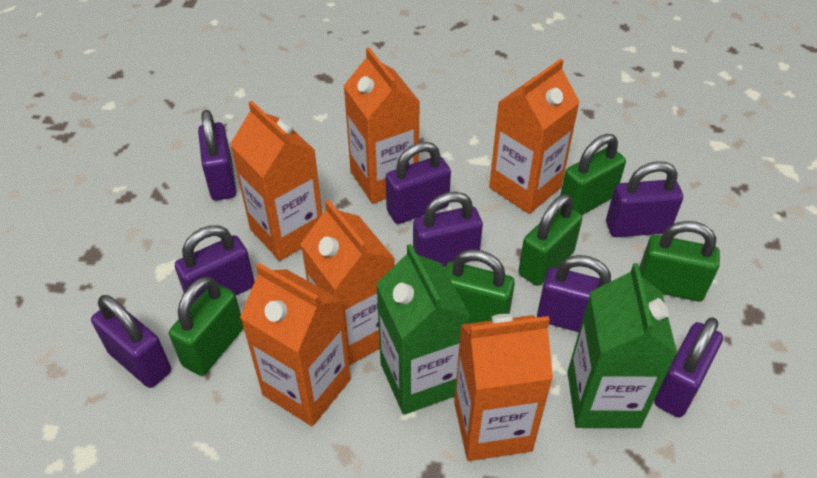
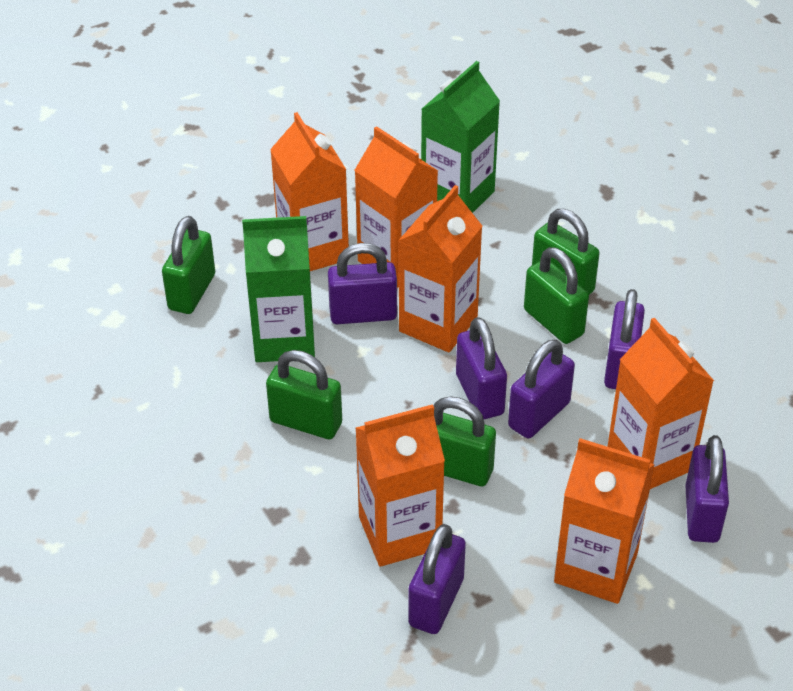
purple padlock: [91,295,171,388] [175,225,255,304] [198,110,236,201] [386,142,451,224] [413,192,483,267] [537,255,611,332] [606,161,683,237] [654,317,723,418] = 8 -> [328,243,397,324] [408,524,466,634] [456,317,507,419] [508,339,575,438] [604,289,645,389] [685,435,729,543] = 6

